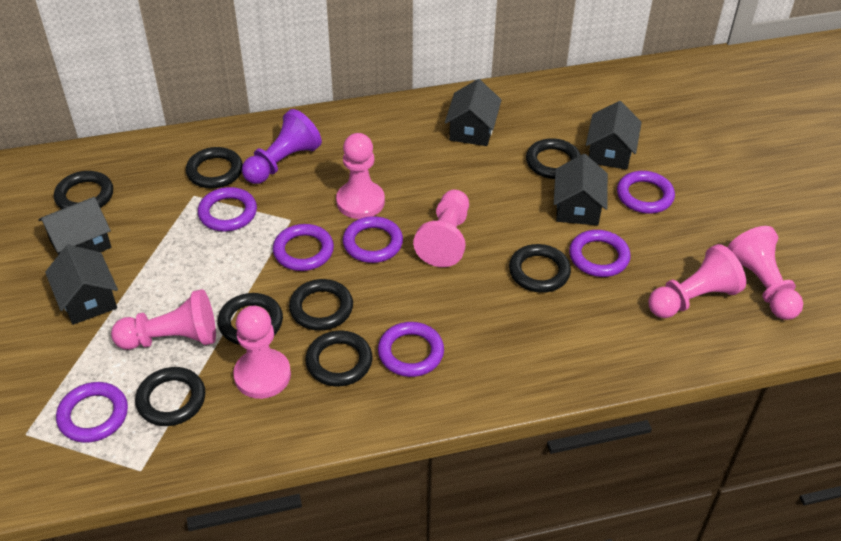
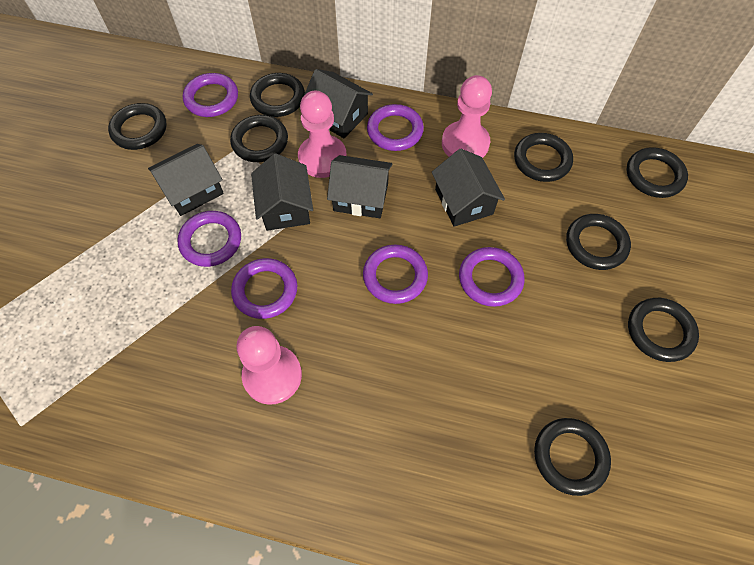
pink pawn: [111,289,216,350] [233,306,291,399] [336,133,385,219] [413,190,469,267] [648,244,746,318] [727,226,803,320] = 6 -> [236,326,302,405] [298,91,347,178] [442,75,492,158] = 3
purple pawn: [242,109,322,184] = 1 -> none = 0
purple ring: [56,382,128,443] [198,187,257,232] [273,224,334,271] [343,216,403,263] [378,322,444,377] [569,230,631,277] [617,171,675,214] = 7 -> [177,211,241,267] [183,73,238,117] [231,258,297,319] [363,245,428,304] [367,104,424,151] [459,247,524,307] = 6

